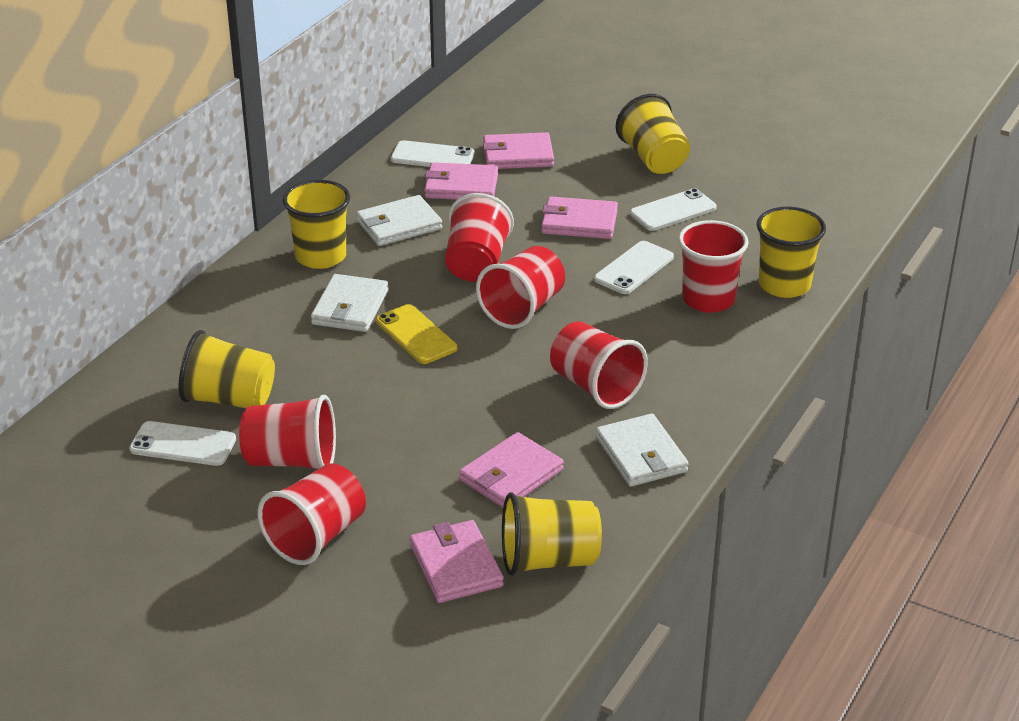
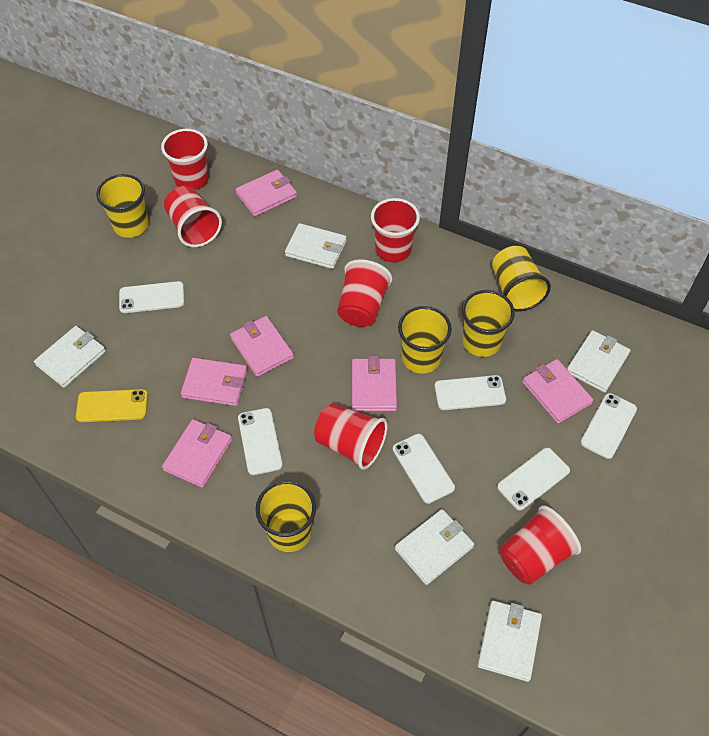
pink wallet: [410,520,504,603] [424,162,498,200] [459,432,564,508] [483,132,554,169] [541,196,618,239] = 5 -> [162,419,232,488] [181,358,247,406] [230,316,294,377] [236,170,297,217] [352,356,397,411] [522,359,593,424] = 6
white phone: [129,421,236,466] [391,140,475,167] [594,241,674,294] [630,188,717,231] = 4 -> [119,281,184,313] [238,408,282,475] [393,434,455,504] [435,375,506,410] [497,448,570,510] [581,393,637,459] = 6
white wallet: [311,274,388,332] [356,195,442,246] [596,414,689,487] = 3 -> [34,326,106,388] [285,223,346,269] [395,509,474,585] [478,601,542,682] [567,330,630,393] = 5

